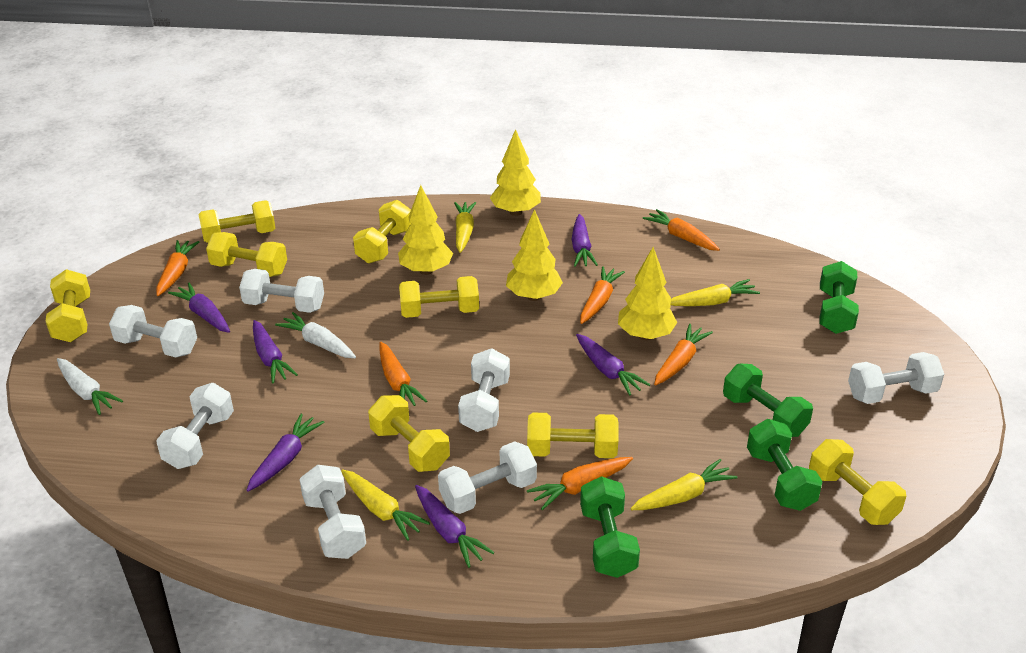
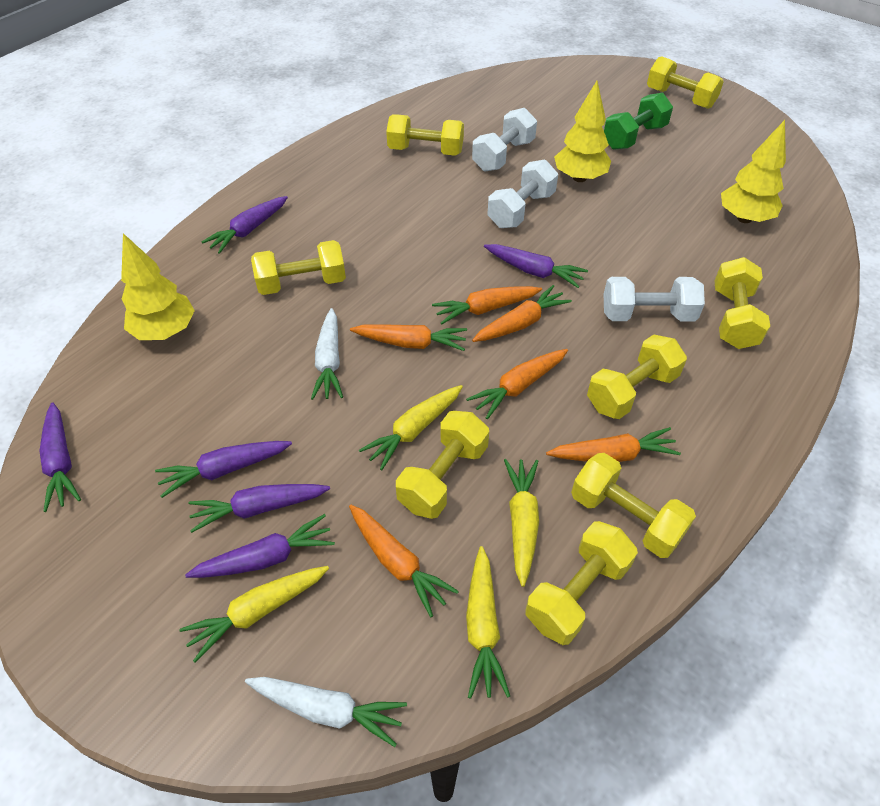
green dumbbell: [580,476,640,578] [723,364,813,437] [747,419,823,511] [820,261,859,334] = 4 -> [604,93,673,150] = 1
white dumbbell: [109,305,197,357] [156,383,234,469] [239,269,324,313] [299,465,366,559] [438,441,537,514] [458,348,510,432] [848,352,944,404] = 7 -> [472,108,537,171] [488,160,558,228] [604,277,705,322] = 3
yellow tree: [398,185,453,275] [490,129,541,216] [506,209,563,301] [618,247,677,340] = 4 -> [121,233,195,340] [554,81,611,182] [721,120,786,223] = 3

